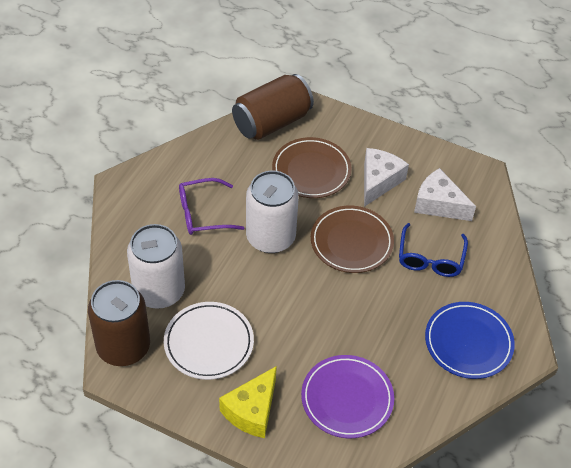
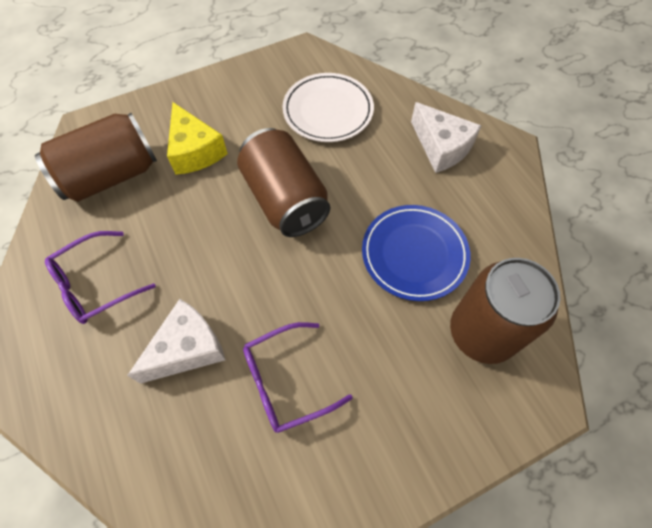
blue glasses: [399,223,468,277] = 1 -> none = 0
brown can: [88,280,150,366] [232,74,314,140] = 2 -> [35,113,157,202] [237,128,330,237] [450,258,561,364] = 3
brown plate: [272,137,352,198] [311,206,394,273] = 2 -> none = 0
purple glasses: [179,178,244,235] = 1 -> [45,231,156,324] [243,322,353,433] = 2
purple plate: [301,355,394,438] = 1 -> none = 0
white can: [127,224,185,309] [246,170,299,253] = 2 -> none = 0

